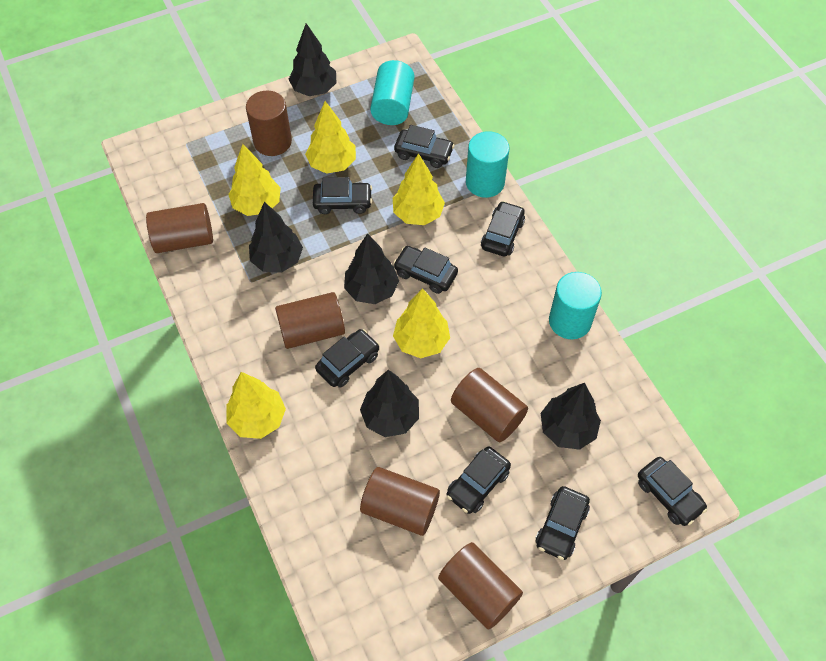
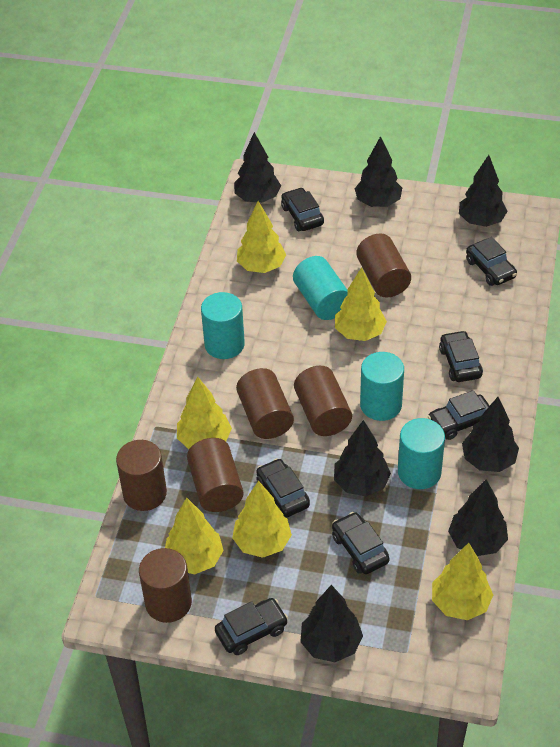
black car: [313,177,372,214] [315,329,380,387] [393,246,458,294] [394,125,455,168] [447,446,511,514] [481,201,525,256] [535,486,590,560] [638,457,707,526] = 8 -> [215,598,288,655] [256,458,310,517] [281,187,324,231] [332,512,390,574] [428,390,489,440] [439,330,483,382] [466,237,517,286] = 7
black tree: [249,202,303,272] [289,23,336,96] [344,233,399,304] [360,370,419,437] [541,383,601,450] = 5 -> [234,132,281,203] [300,585,363,662] [334,420,391,496] [355,136,402,207] [448,479,508,556] [459,155,508,227] [462,397,519,472] = 7
turquoise cylinder: [370,60,414,125] [466,131,510,198] [549,272,602,339] = 3 -> [201,292,245,359] [293,256,348,320] [360,352,404,421] [398,418,445,489] = 4
yellow tree: [227,372,286,439] [228,144,281,216] [305,101,356,174] [393,153,445,225] [393,288,450,358] = 5 -> [165,498,224,574] [177,377,232,449] [232,480,292,558] [237,201,286,273] [335,267,387,341] [432,543,493,620] = 6

